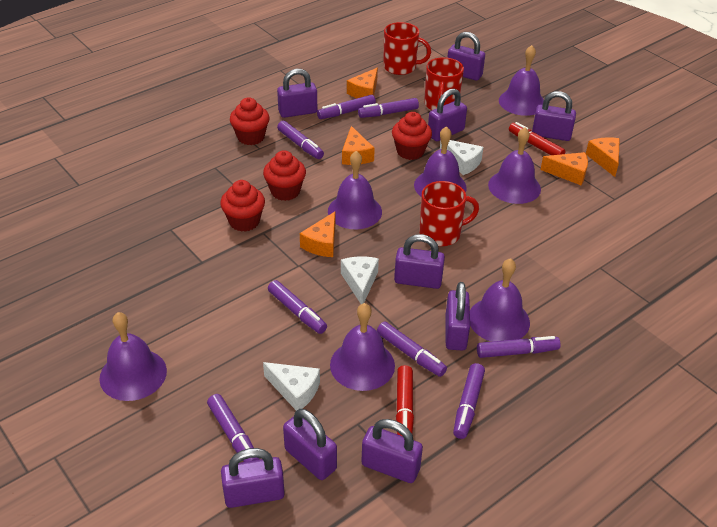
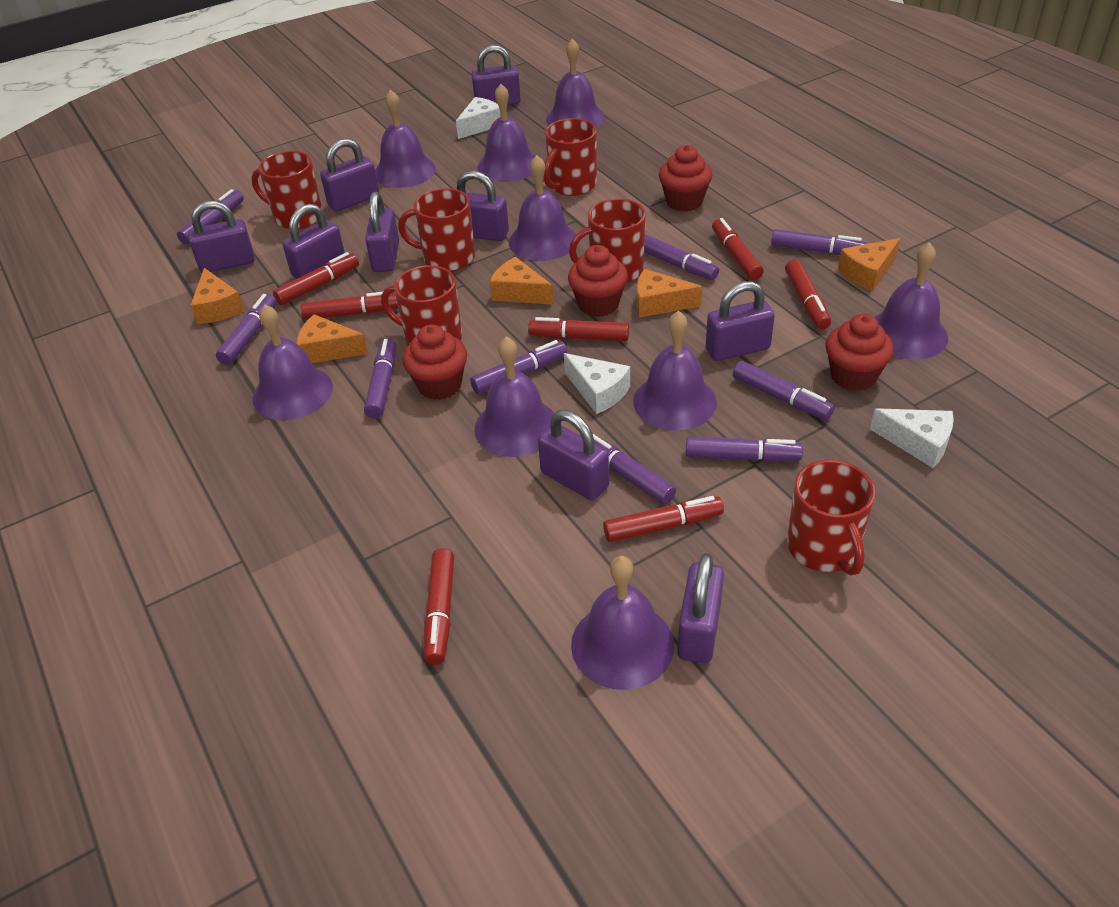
purple bell: [99,312,167,401] [328,151,382,229] [330,303,395,391] [414,126,467,197] [470,258,530,342] [488,127,541,204] [499,45,544,116] = 7 -> [252,305,333,420] [375,90,436,188] [475,337,554,457] [477,84,535,182] [509,155,576,261] [546,39,605,128] [571,556,674,690] [633,310,717,431] [874,242,948,360] = 9
purple marker: [207,394,260,462] [268,280,327,334] [277,121,324,159] [317,95,376,119] [358,98,419,118] [377,322,447,377] [453,363,485,439] [477,336,561,358] = 8 -> [177,189,244,245] [216,294,277,365] [364,338,396,418] [470,340,567,394] [593,434,676,505] [644,234,719,280] [686,437,803,462] [733,361,835,420] [771,229,867,255] = 9
red marker: [396,365,414,436] [509,122,566,155] = 2 -> [273,252,359,305] [301,292,398,320] [424,548,454,665] [528,317,629,341] [603,496,724,542] [712,218,764,280] [785,260,831,330] = 7
red mug: [383,22,431,75] [419,181,479,246] [424,57,464,110] = 3 -> [251,151,322,229] [381,265,462,346] [398,188,475,271] [543,118,597,196] [569,198,646,283] [787,460,875,575] = 6

